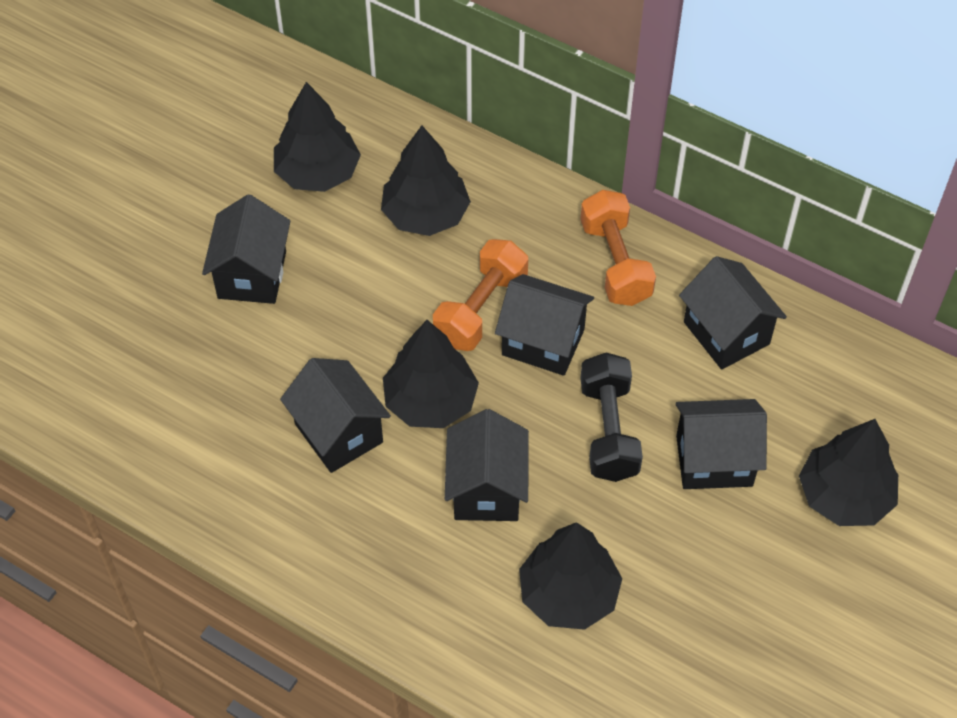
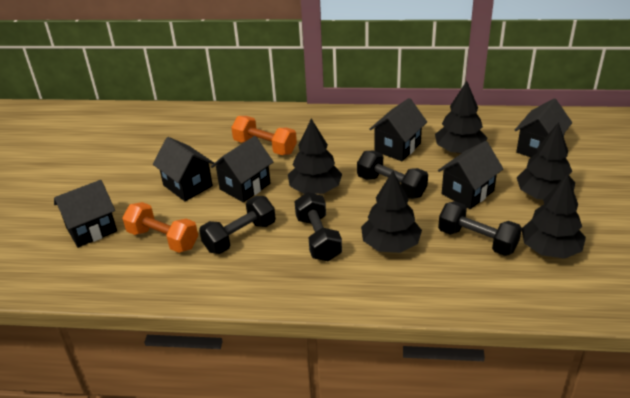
black dumbbell: [580,353,643,482] = 1 -> [199,196,276,254] [295,192,342,261] [357,151,428,199] [438,201,522,256] = 4

